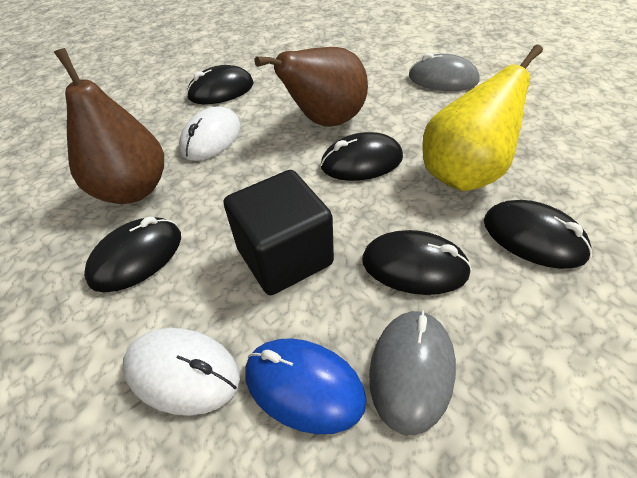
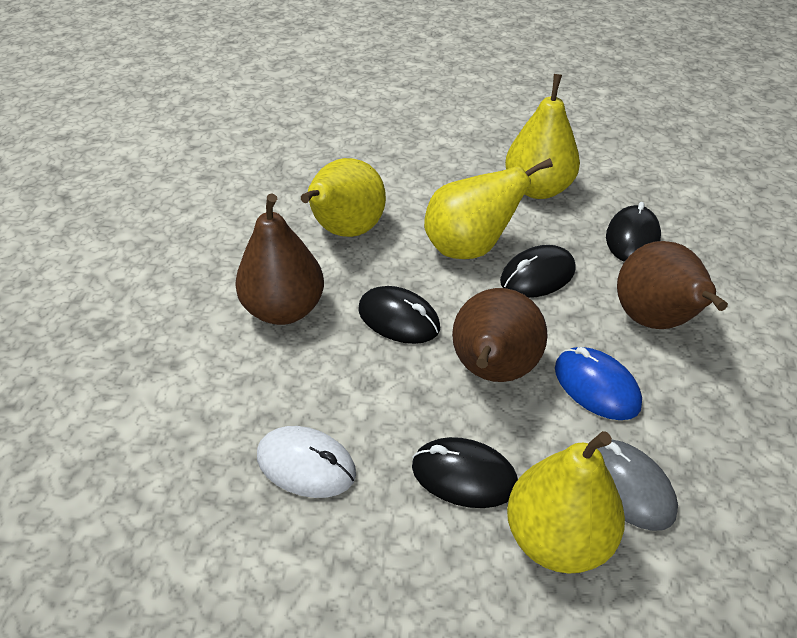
black cube: [224,170,334,295] = 1 -> none = 0
black mouse: [84,217,181,292] [187,65,254,104] [321,132,403,181] [362,230,472,295] [484,200,592,269] = 5 -> [358,286,440,344] [412,437,518,508] [500,245,576,298] [606,202,661,262] = 4
brown pear: [54,48,164,204] [255,47,368,127] = 2 -> [235,193,324,325] [452,288,548,382] [617,241,728,329] = 3
grey mouse: [369,310,456,435] [409,53,480,91] = 2 -> [597,440,678,531] = 1
white mouse: [122,328,240,416] [179,106,241,161] = 2 -> [257,426,356,498] = 1
yellow pear: [422,45,543,191] = 1 -> [301,158,386,237] [424,158,553,259] [505,74,580,199] [507,431,625,574] = 4

